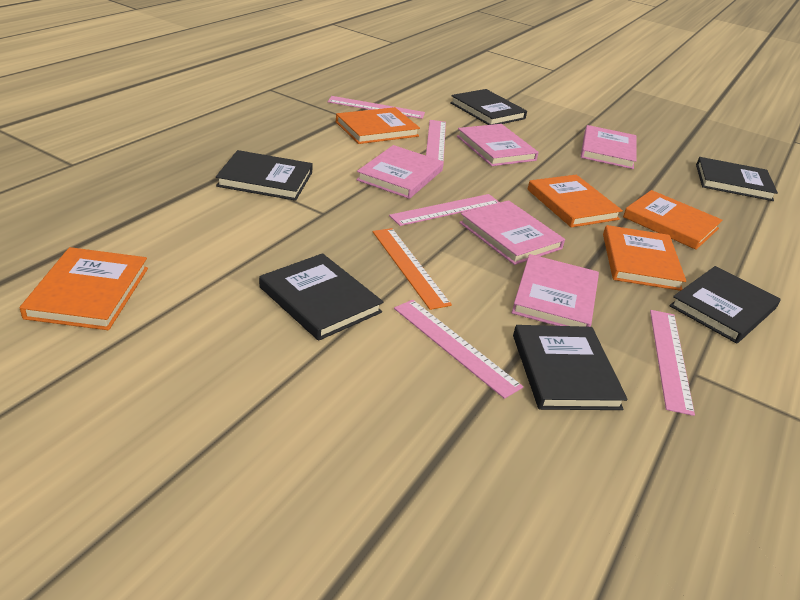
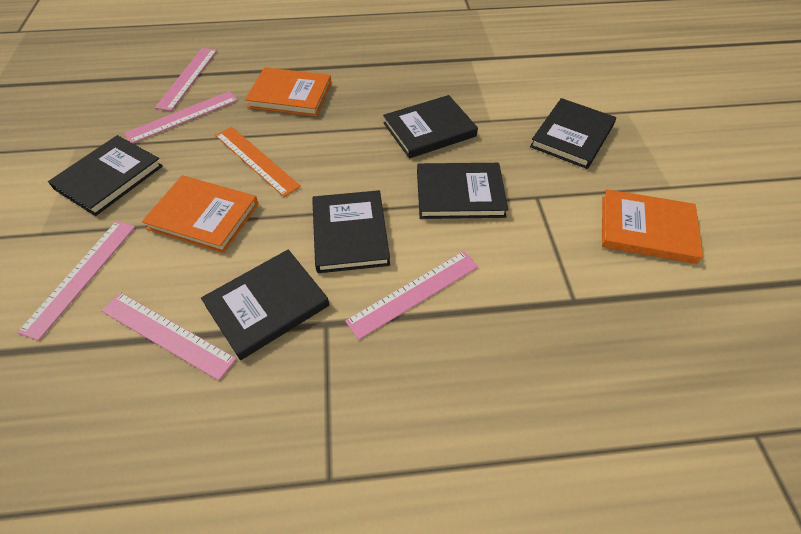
orange book: [20,247,148,330] [336,107,420,144] [528,175,623,228] [603,225,686,291] [623,190,722,250] = 5 -> [142,175,258,253] [245,67,332,116] [602,189,703,264] = 3
pink book: [356,145,444,199] [457,124,539,166] [459,200,565,265] [512,254,599,327] [581,125,637,169] = 5 -> none = 0

